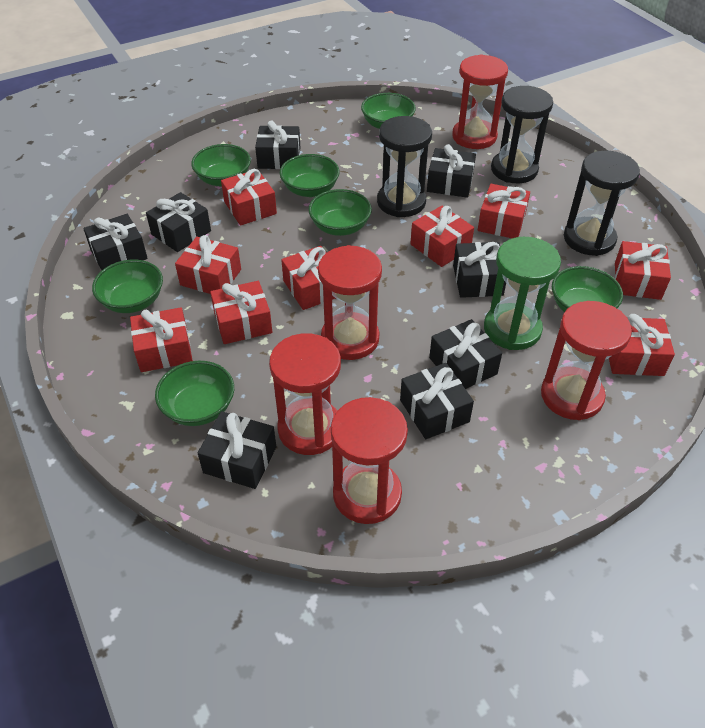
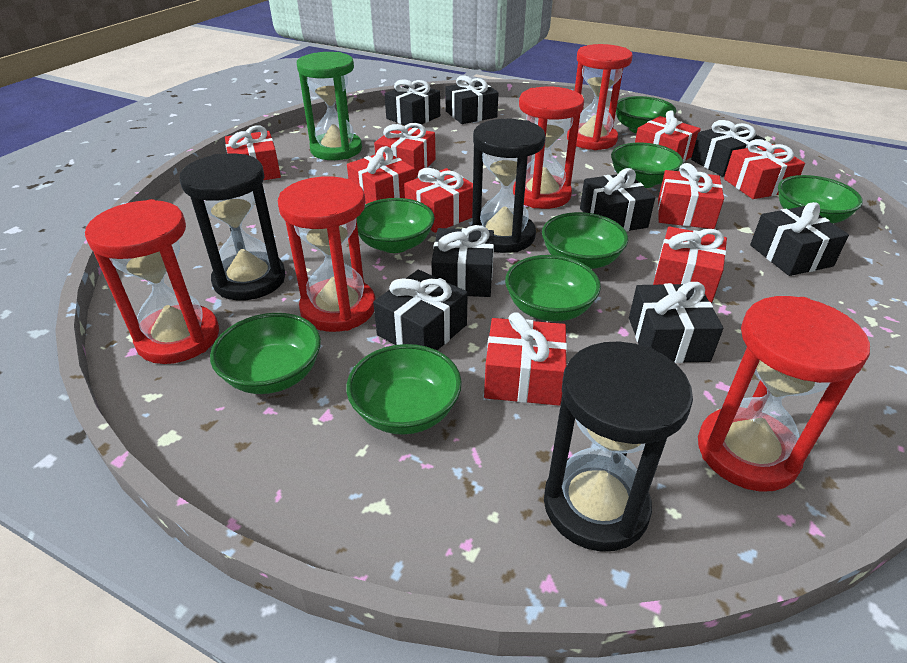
green bowl: [92,260,163,313] [155,361,234,426] [191,144,251,186] [280,154,340,197] [309,189,372,236] [361,93,416,129] [552,266,623,312] = 7 -> [210,313,321,394] [346,344,462,435] [356,198,435,253] [505,255,601,321] [542,212,628,269] [611,143,683,188] [616,96,676,133] [778,175,863,224] = 8

